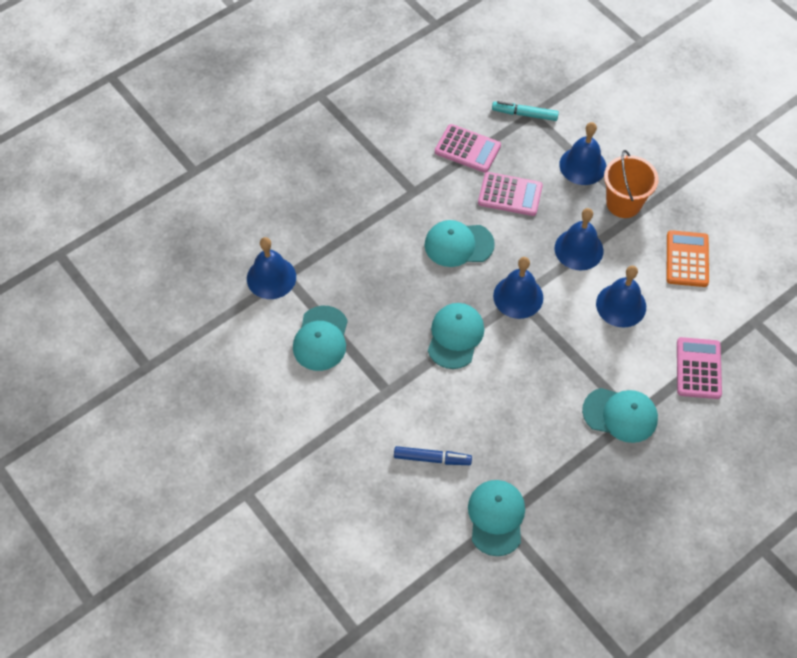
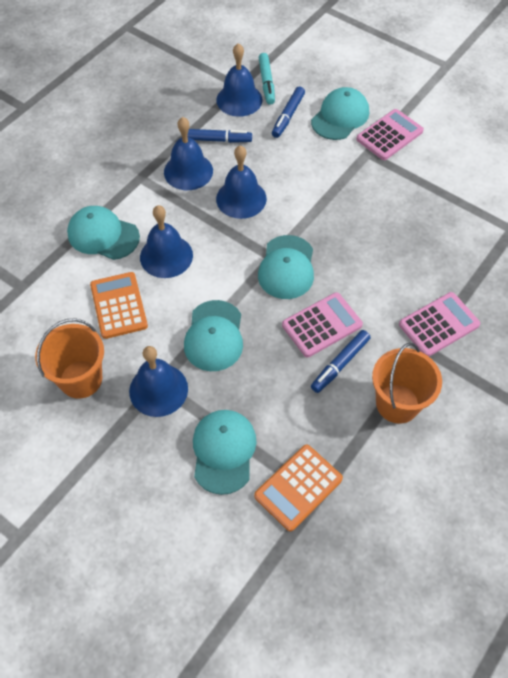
blue marker: [394,446,472,465] = 1 -> [187,129,252,143] [272,86,305,138] [311,330,371,393] = 3
orange bucket: [604,150,659,218] = 1 -> [35,319,104,399] [372,343,442,424] = 2
orange calculator: [667,230,709,287] = 1 -> [90,272,148,339] [254,444,343,531] = 2

